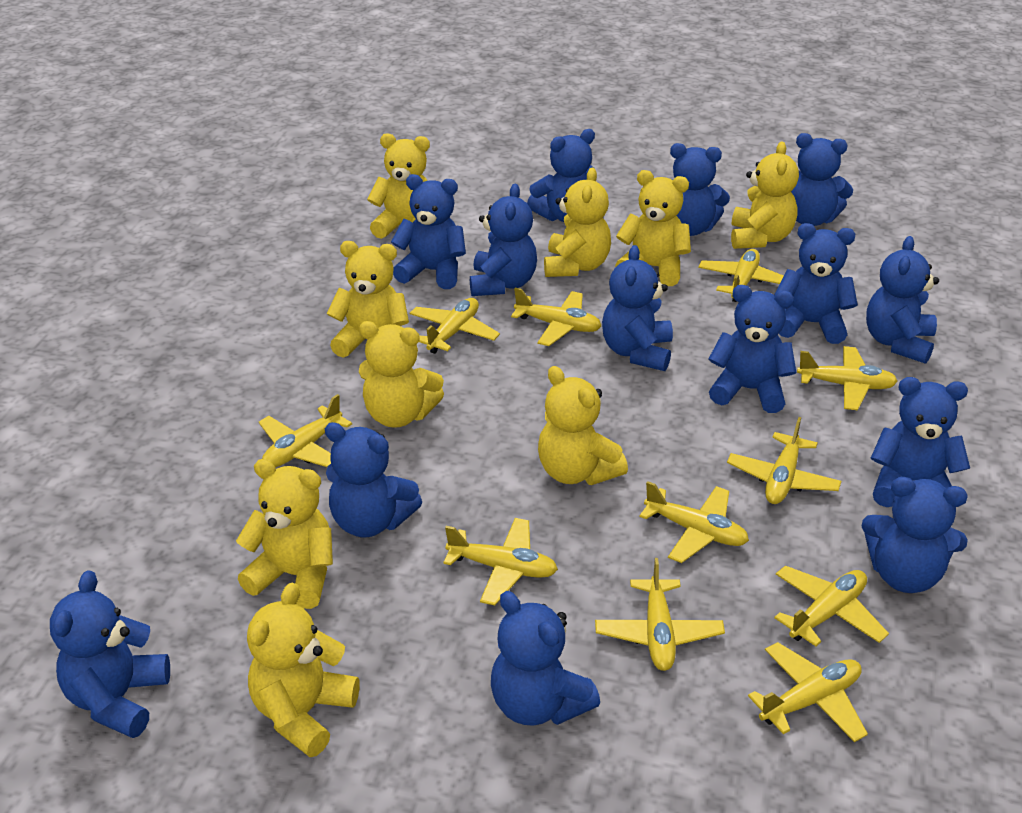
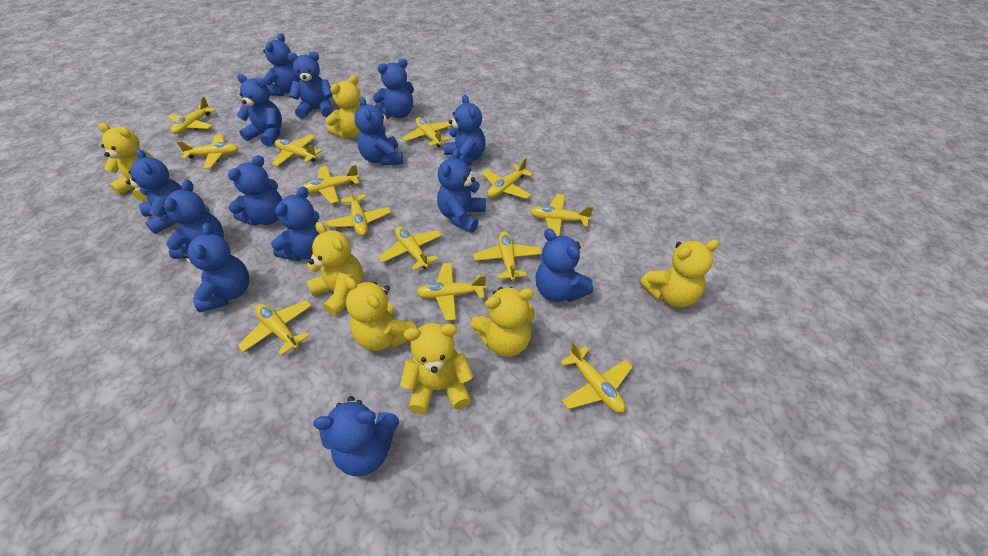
yellow plane: [259,394,352,467] [410,298,500,354] [443,518,558,605] [511,288,601,346] [595,558,725,671] [639,481,749,563] [698,249,784,302] [727,417,841,504] [748,642,868,742] [774,566,889,646] [797,346,898,410] = 11 -> [168,96,215,134] [177,134,238,169] [238,300,312,356] [272,134,322,166] [303,165,359,204] [325,185,391,236] [378,226,442,270] [402,117,452,148] [416,263,486,321] [473,231,542,281] [482,158,533,199] [530,194,593,236] [560,342,633,413] = 13
yellow teddy bear: [236,459,333,609] [247,583,360,757] [327,241,409,358] [359,321,444,428] [367,133,430,239] [538,366,628,485] [544,168,611,277] [615,170,691,286] [731,141,799,249] = 9 -> [98,123,154,201] [307,222,363,316] [326,75,361,139] [345,277,417,351] [400,323,474,414] [470,287,535,357] [640,240,720,308] = 7

